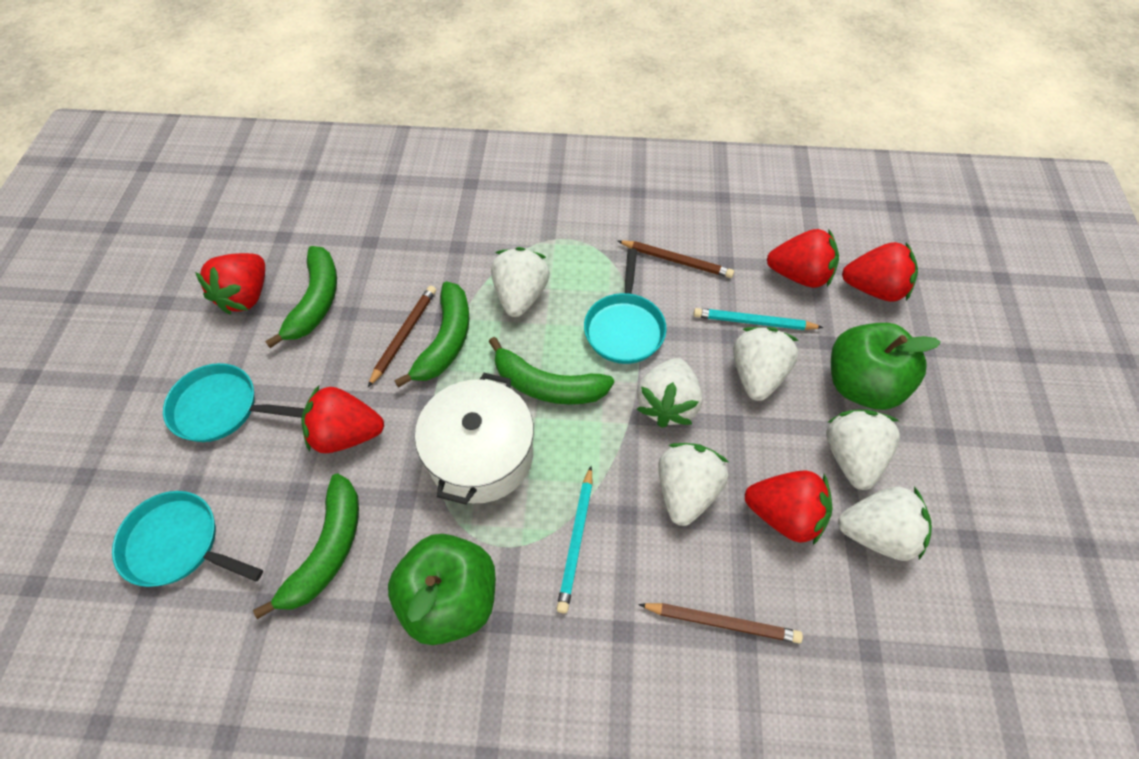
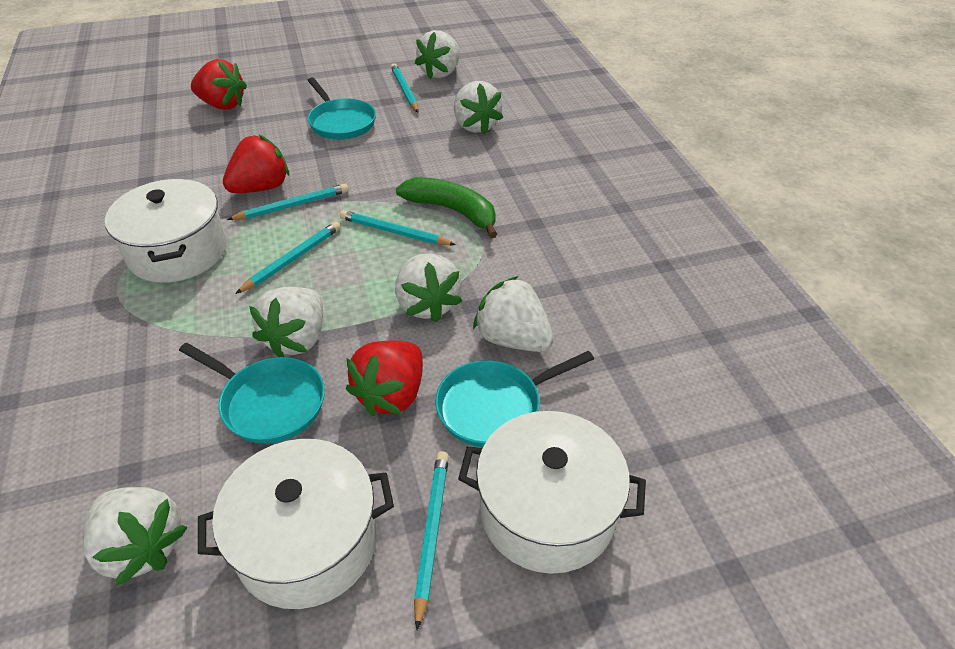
brown pencil: [368,285,436,387] [618,240,734,278] [638,603,803,643] = 3 -> none = 0
green apple: [388,534,496,645] [831,323,941,410] = 2 -> none = 0
green banana: [253,474,359,619] [265,246,337,348] [394,281,469,388] [489,337,614,405] = 4 -> [396,177,497,238] = 1
red strawberry: [195,253,265,314] [301,385,384,453] [745,470,833,545] [767,229,839,288] [842,242,918,302] = 5 -> [191,59,247,110] [223,135,289,193] [346,340,423,416] = 3
turquoise pencil: [557,466,593,613] [693,308,823,330] = 2 -> [227,184,348,220] [235,221,341,294] [340,210,456,245] [391,63,419,112] [414,451,449,631] = 5
white pot: [415,373,534,504] = 1 -> [105,179,227,283] [198,439,394,609] [458,411,646,574] = 3

